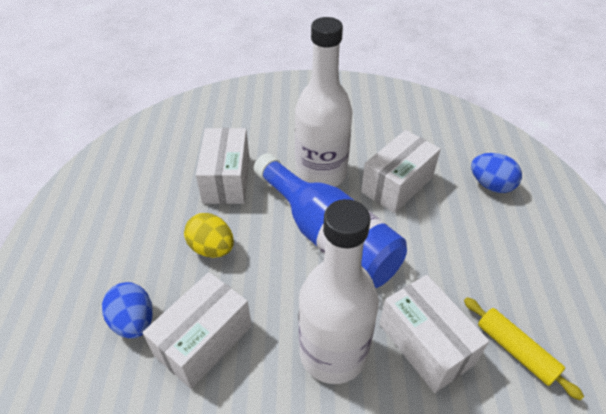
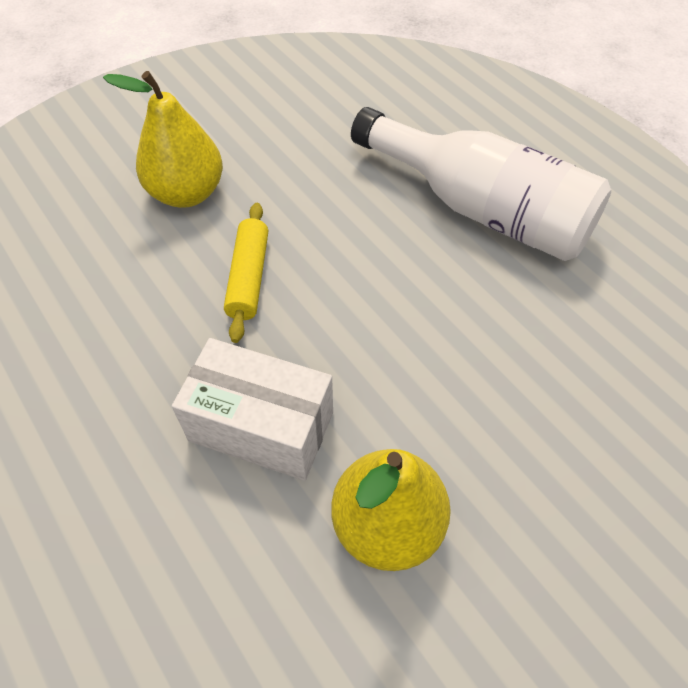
blue bottle: [254,153,407,288] = 1 -> none = 0
blue egg: [102,282,153,339] [471,153,522,193] = 2 -> none = 0
white bottle: [295,17,353,187] [299,199,379,384] = 2 -> [351,107,611,261] = 1
white box: [142,272,252,389] [196,128,249,204] [361,130,441,213] [379,275,489,393] = 4 -> [172,338,333,481] = 1
yellow egg: [184,213,234,258] = 1 -> none = 0
yellow pear: none = 0 -> [103,71,223,208] [331,449,451,571] = 2

